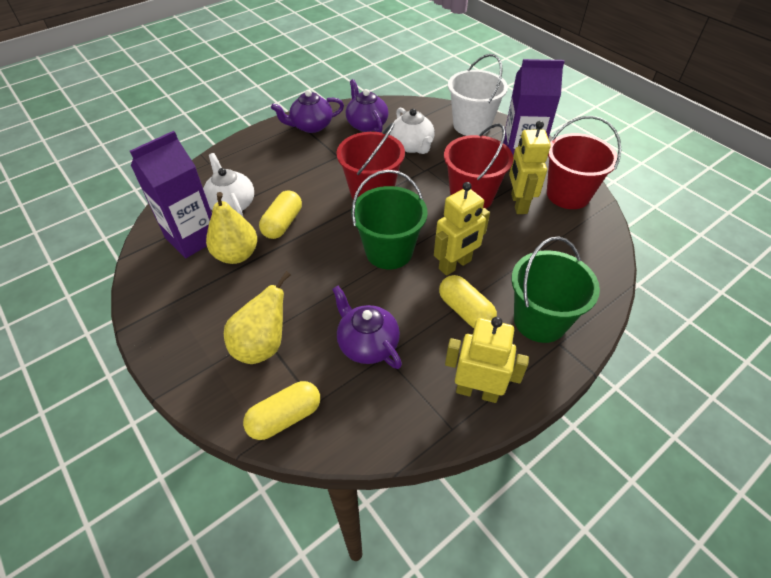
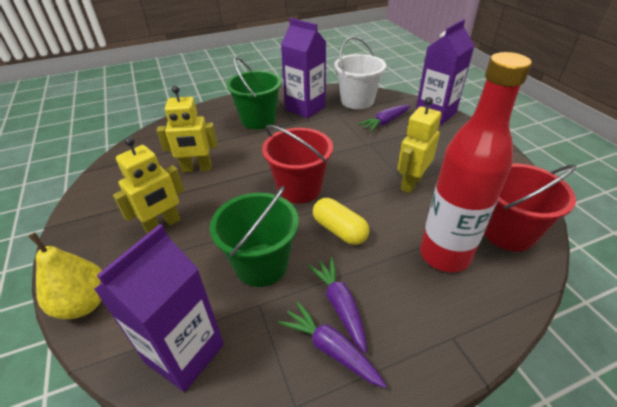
purple carrot: none = 0 -> [278,301,387,388] [307,257,367,353] [358,105,410,132] = 3
purple carton: [130,131,212,258] [503,59,565,156] = 2 -> [94,224,224,392] [281,18,326,118] [416,19,475,124] = 3
purple teapot: [271,90,344,133] [332,286,402,369] [346,79,389,132] = 3 -> none = 0
red bottle: none = 0 -> [420,52,532,272] = 1
red bucket: [336,123,405,199] [444,124,513,209] [547,116,621,209] = 3 -> [262,125,333,203] [484,164,576,251] = 2
white teapot: [203,153,254,217] [390,107,435,154] = 2 -> none = 0
yellow capsule: [243,381,320,440] [259,190,302,239] [439,275,497,328] = 3 -> [313,198,369,245] = 1
yellow pear: [206,192,257,264] [224,271,291,364] = 2 -> [28,232,102,319] = 1

